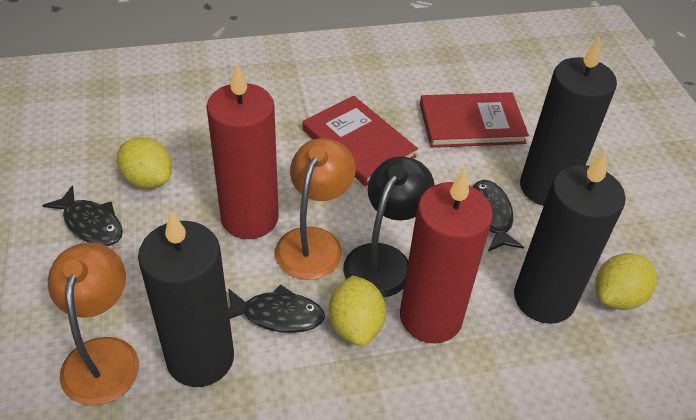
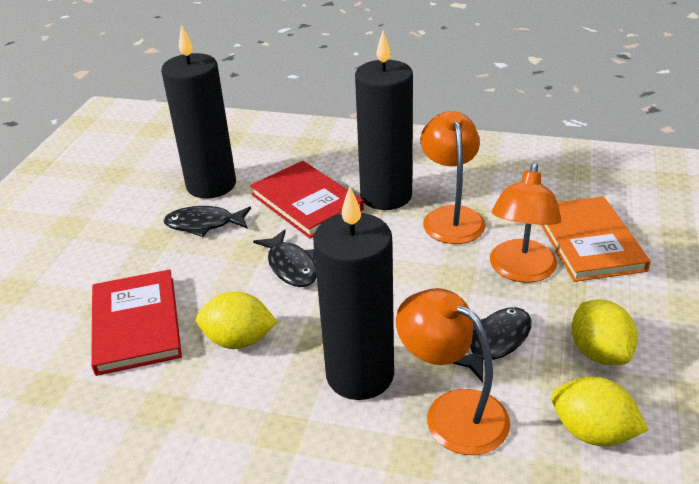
black lamp: [343,156,434,297] = 1 -> none = 0
orange book: none = 0 -> [541,196,651,282] = 1
orange lamp: [48,242,139,406] [275,138,356,280] = 2 -> [396,288,510,455] [420,111,486,244] [490,163,561,283] = 3
red candle: [206,64,279,239] [400,169,493,344] = 2 -> none = 0

